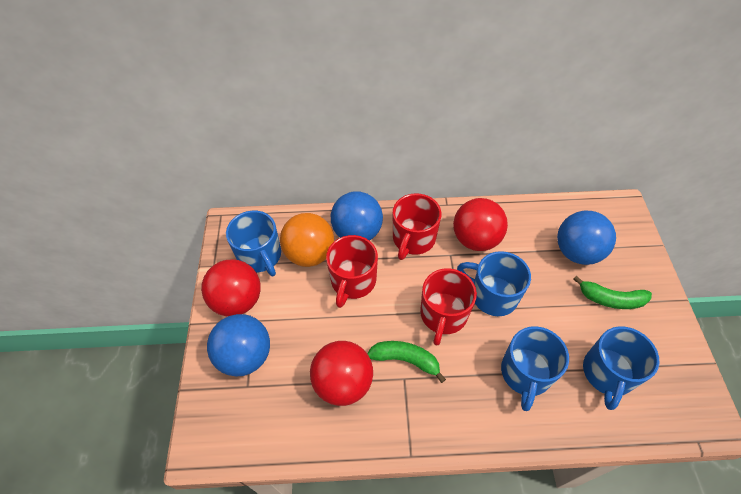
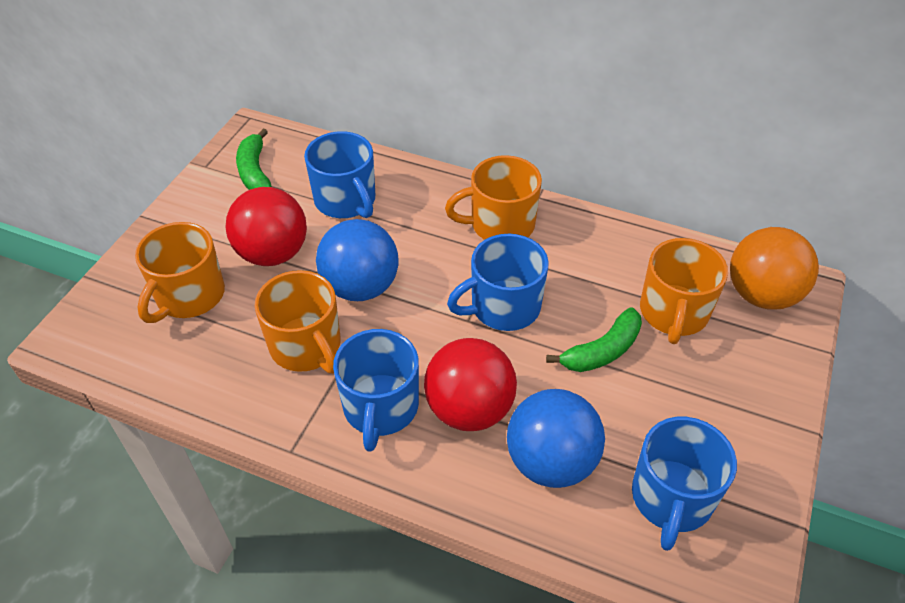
blue ball: [207,314,270,376] [331,192,383,241] [557,211,616,265] = 3 -> [316,219,399,301] [507,389,605,488] = 2
orange mug: none = 0 -> [135,222,225,323] [255,270,341,374] [445,155,542,240] [640,238,728,344] = 4
red ball: [201,259,261,316] [310,341,373,406] [453,198,508,251] = 3 -> [226,187,307,266] [424,338,517,431] = 2
red mug: [326,235,378,308] [393,193,441,260] [420,268,477,346] = 3 -> none = 0

